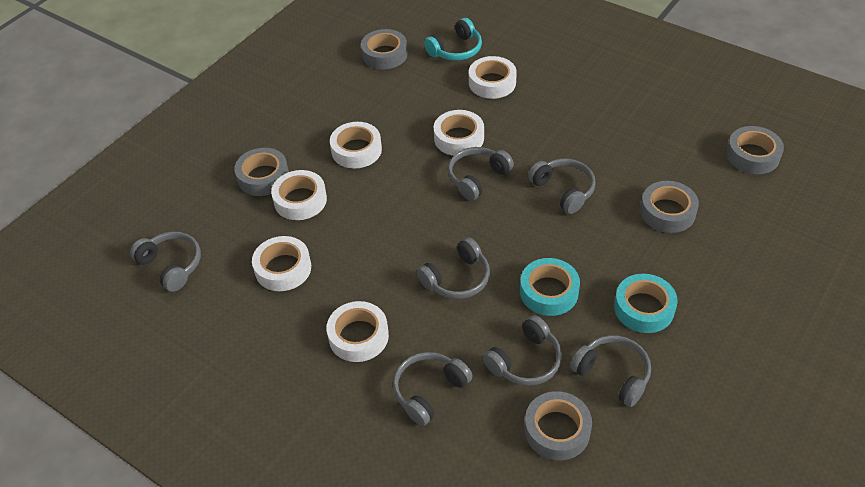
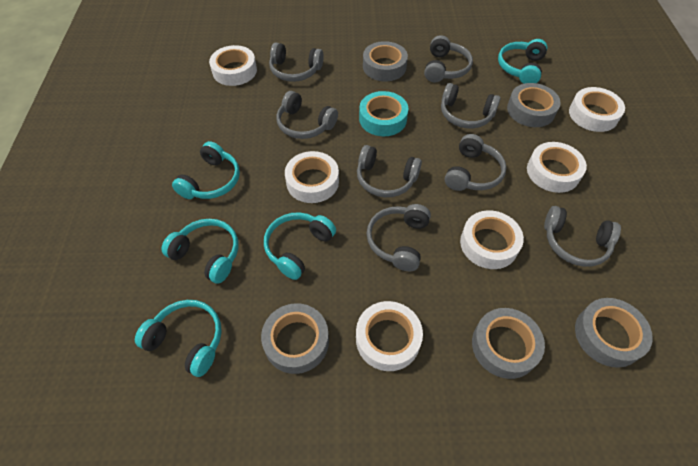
grey headphones: [130,232,201,292] [393,352,473,426] [417,237,490,299] [448,147,514,201] [483,315,562,386] [528,159,596,214] [570,335,651,407] = 7 -> [269,42,324,82] [276,91,338,139] [357,145,422,197] [367,204,431,271] [424,35,473,83] [441,83,501,128] [445,134,506,191] [544,206,621,267] = 8
turquoise headphones: [424,18,482,61] = 1 -> [135,300,222,377] [162,219,239,284] [172,141,240,199] [264,212,336,280] [498,39,548,84] = 5
turquoise tape: [520,258,580,316] [614,274,678,333] = 2 -> [359,91,408,136] = 1

